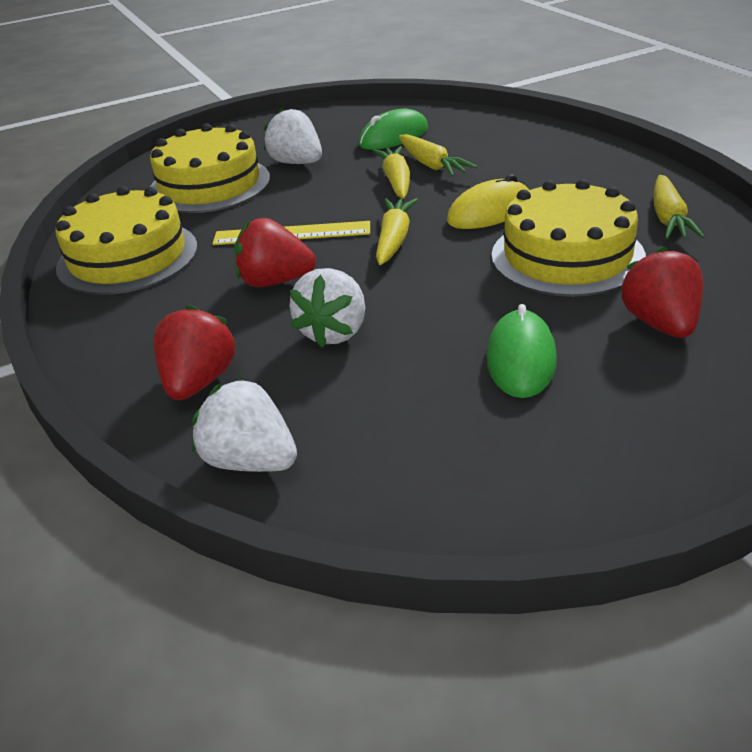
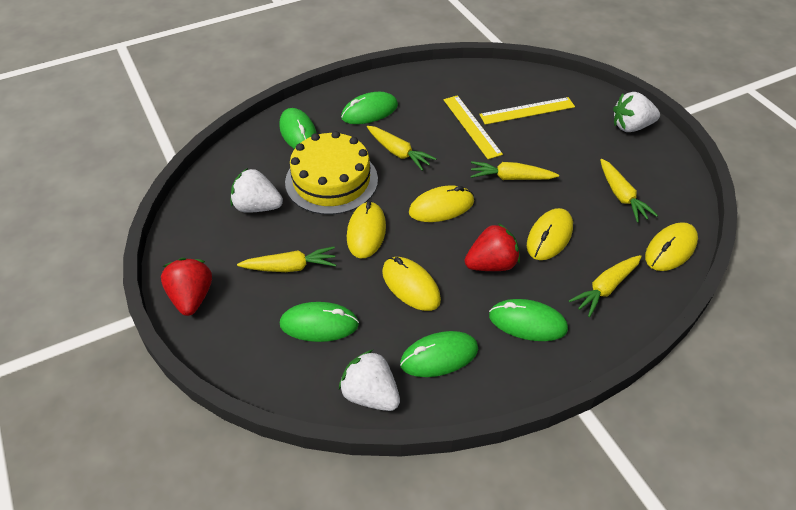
green mouse: [359,109,428,150] [486,304,557,398] = 2 -> [279,108,317,149] [280,302,359,342] [341,92,398,124] [400,331,478,377] [489,299,568,341] = 5
red strawberry: [154,305,236,400] [234,218,316,287] [620,246,703,338] = 3 -> [161,258,212,316] [465,223,520,271] = 2
yellow cake: [56,186,198,295] [150,123,270,213] [492,179,646,297] = 3 -> [285,131,378,215] = 1
yellow carrot: [373,146,410,199] [376,198,418,265] [399,134,477,177] [654,175,705,239] = 4 -> [237,246,336,272] [367,126,437,171] [470,161,559,180] [569,255,642,317] [600,159,658,223] = 5
yellow mouse: [447,174,529,229] = 1 -> [347,201,386,258] [382,257,441,311] [409,185,474,222] [527,208,573,260] [645,222,698,271] = 5
yellow ruler: [212,221,370,245] = 1 -> [443,95,503,159] [479,97,575,125] = 2

